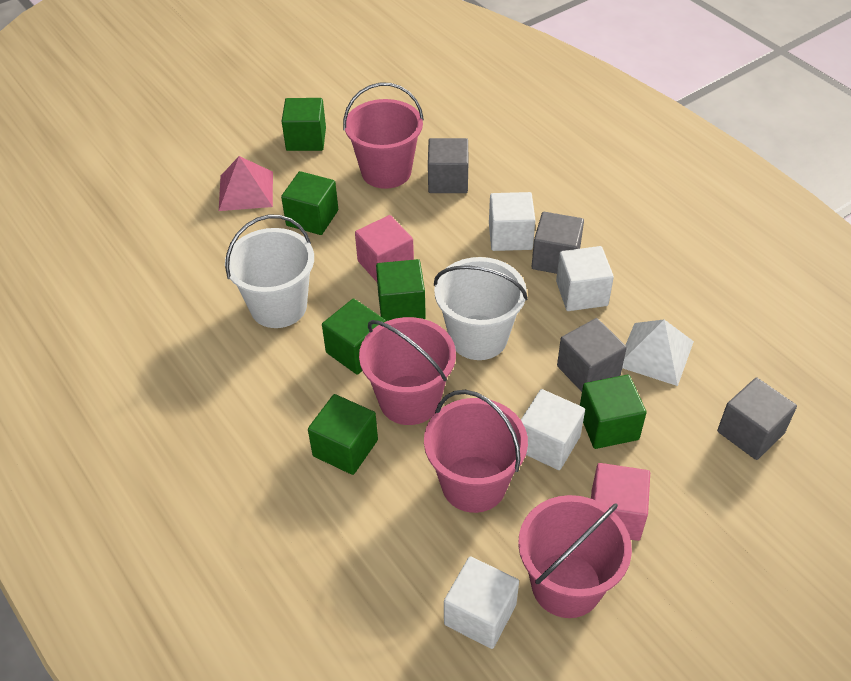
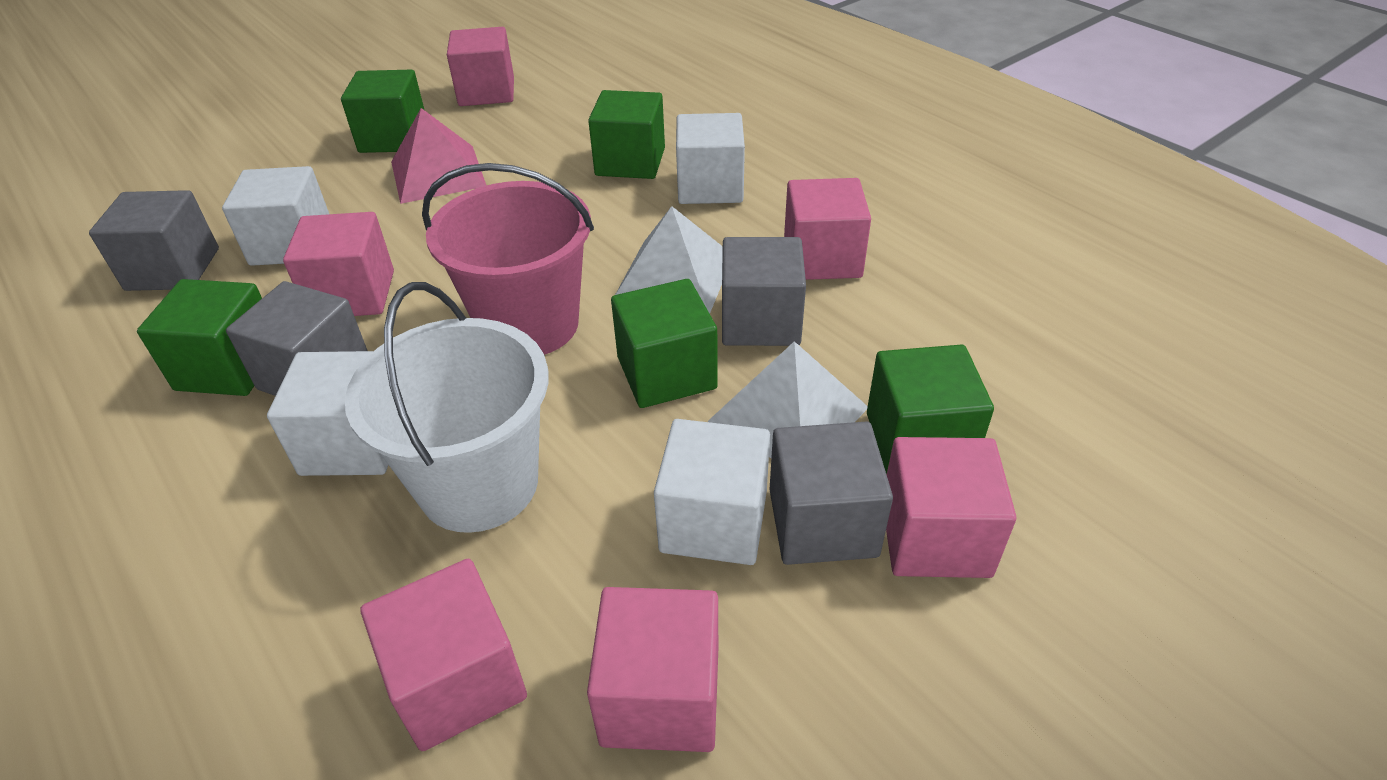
green cube: [281,171,338,235] [282,98,326,151] [308,394,378,475] [322,299,386,375] [376,259,426,321] [580,374,647,449] = 6 -> [137,279,262,396] [341,70,424,153] [588,90,665,179] [611,279,718,408] [867,345,994,474] = 5
pink bucket: [343,83,424,189] [359,317,456,425] [424,390,528,513] [518,495,632,618] = 4 -> [422,163,594,355] = 1
pink cube: [355,215,414,282] [591,463,650,541] = 2 -> [283,212,394,316] [361,559,527,751] [447,27,514,106] [587,587,718,752] [784,178,871,280] [886,437,1016,578] = 6
white bucket: [225,215,314,328] [434,257,528,360] = 2 -> [345,282,548,533] = 1
white pyramid: [622,320,694,386] = 1 -> [615,206,723,314] [707,341,868,458] = 2

